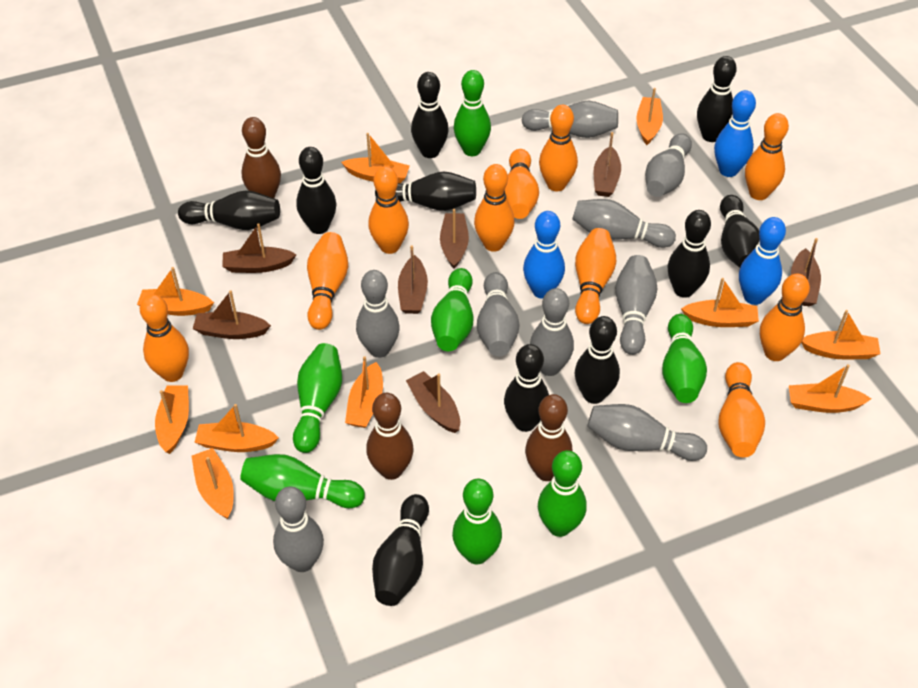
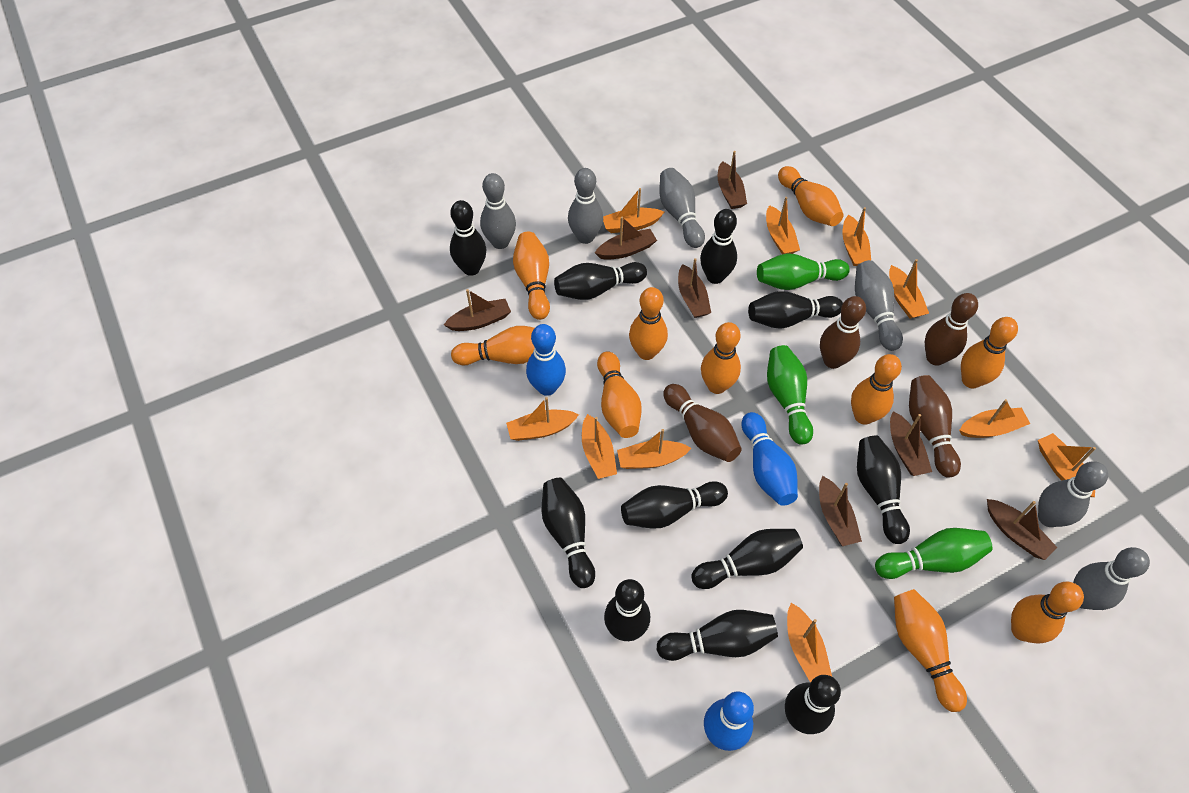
black bowling pin: [178,190,280,230] [296,147,336,234] [372,494,429,606] [375,172,476,211] [411,72,449,158] [504,344,549,432] [575,316,620,404] [668,210,711,298] [697,56,737,142] [720,195,760,268] = 10 -> [450,200,487,276] [542,478,595,588] [554,262,647,300] [604,579,650,641] [621,481,728,529] [657,610,778,661] [691,529,803,589] [700,209,737,284] [748,291,843,329] [785,675,841,734] [857,436,910,544] = 11
brown bowling pin: [242,117,281,198] [366,393,414,480] [525,394,572,481] = 3 -> [663,384,742,462] [820,296,866,369] [909,375,961,477] [925,293,978,365] = 4
green bowling pin: [240,454,365,508] [293,343,342,453] [431,268,474,351] [452,479,502,564] [454,70,491,156] [538,450,586,537] [662,314,707,403] = 7 -> [757,253,850,290] [767,345,813,445] [875,528,992,579] = 3
grey bowling pin: [273,487,324,572] [356,270,400,358] [477,272,519,356] [522,101,618,138] [530,288,574,376] [572,199,676,248] [587,404,707,461] [615,255,658,355] [645,133,692,197] = 9 -> [480,173,516,249] [568,168,603,244] [659,168,705,248] [855,260,903,351] [1038,462,1108,527] [1073,547,1150,610] = 6

